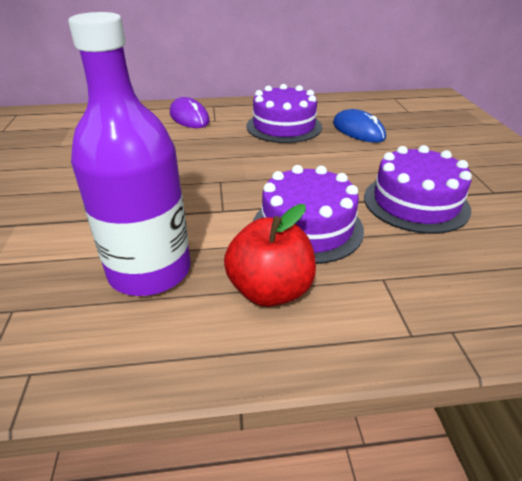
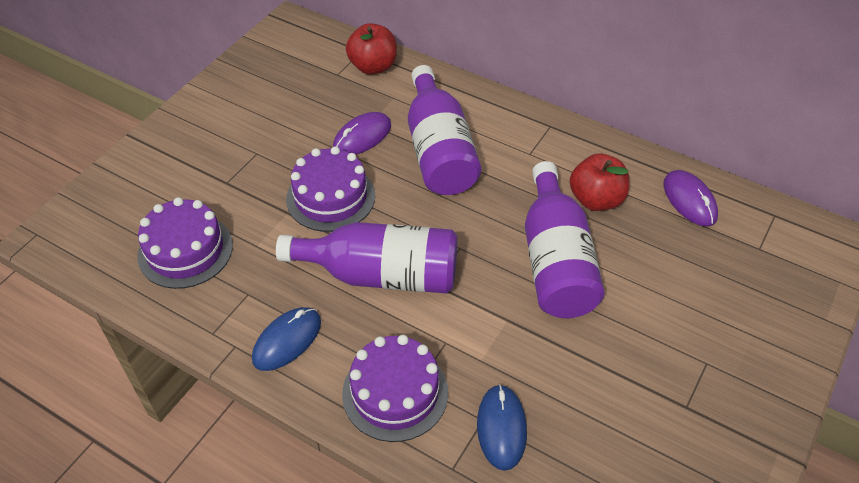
blue mouse: [333,109,386,143] = 1 -> [252,307,321,371] [477,384,527,471] = 2
purple bottle: [68,12,191,296] = 1 -> [276,222,457,294] [408,65,481,195] [525,161,605,318] = 3
purple mouse: [170,97,210,128] = 1 -> [333,112,391,155] [663,170,718,226] = 2
red apple: [224,204,316,307] = 1 -> [346,23,397,75] [570,153,629,211] = 2

